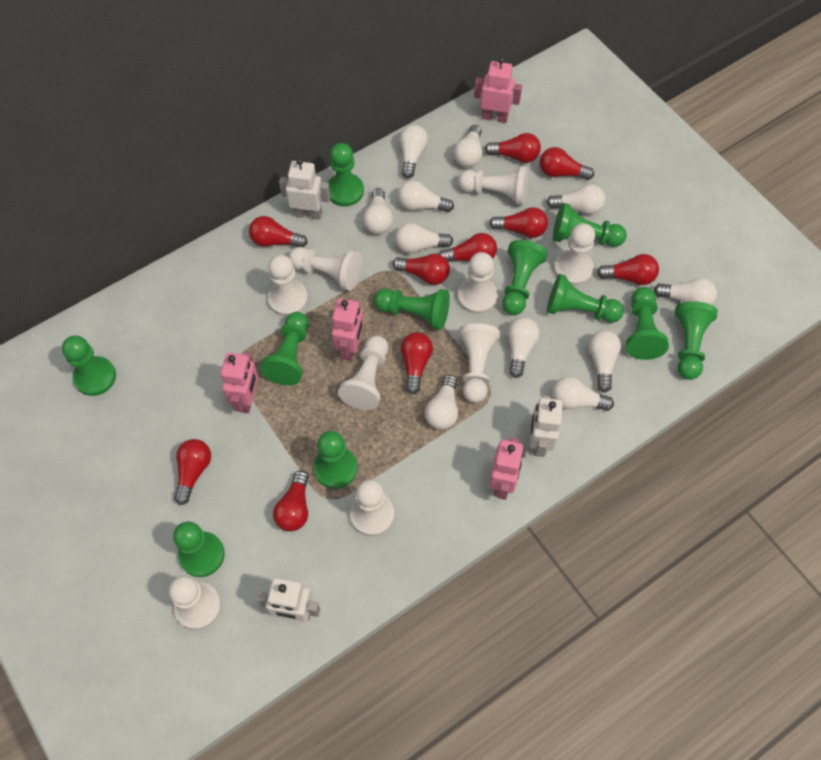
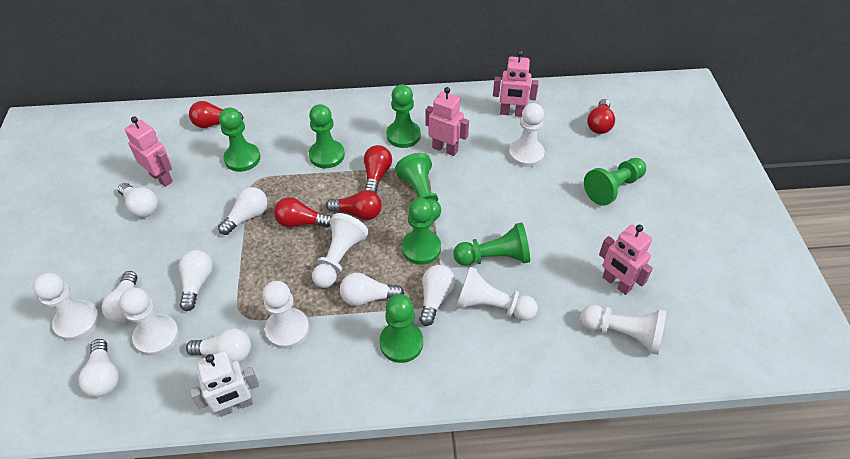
green pawn: [62,335,116,396] [173,522,225,577] [260,312,309,386] [314,431,357,489] [328,143,364,207] [374,288,450,330] [502,240,548,315] [547,274,624,323] [553,203,627,247] [626,287,669,360] [675,301,718,380] = 11 -> [219,108,260,172] [309,104,345,168] [379,294,423,363] [386,85,421,148] [395,153,441,221] [402,198,441,265] [453,223,530,266] [584,158,646,206] = 8
red light bulb: [174,439,211,505] [249,216,308,247] [273,470,309,532] [392,254,450,285] [401,332,433,395] [439,233,497,262] [484,133,541,163] [489,207,548,238] [540,147,594,180] [597,254,659,285] = 10 -> [189,101,244,128] [274,197,332,228] [326,190,382,220] [364,145,392,193] [587,99,615,134] = 5
white light bulb: [363,188,393,234] [395,223,453,254] [398,180,454,212] [399,125,428,178] [425,375,458,430] [454,125,483,168] [507,317,540,378] [546,184,605,215] [552,376,614,411] [588,330,621,393] [653,278,717,305] = 11 -> [78,339,119,397] [102,271,137,324] [118,183,158,218] [179,250,213,311] [186,328,251,362] [218,187,268,235] [340,273,404,306] [419,265,455,326] = 8
white pawn: [169,576,221,630] [268,255,308,317] [288,247,362,291] [338,336,388,410] [350,479,394,536] [458,166,529,205] [458,252,498,314] [459,323,500,403] [554,223,595,286] = 9 -> [33,273,100,341] [119,288,179,356] [262,281,309,349] [312,213,369,288] [456,266,538,321] [509,103,545,167] [581,305,666,355] = 7
white robot: [257,578,320,622] [279,158,330,220] [530,395,563,457] = 3 -> [190,351,259,417] = 1

